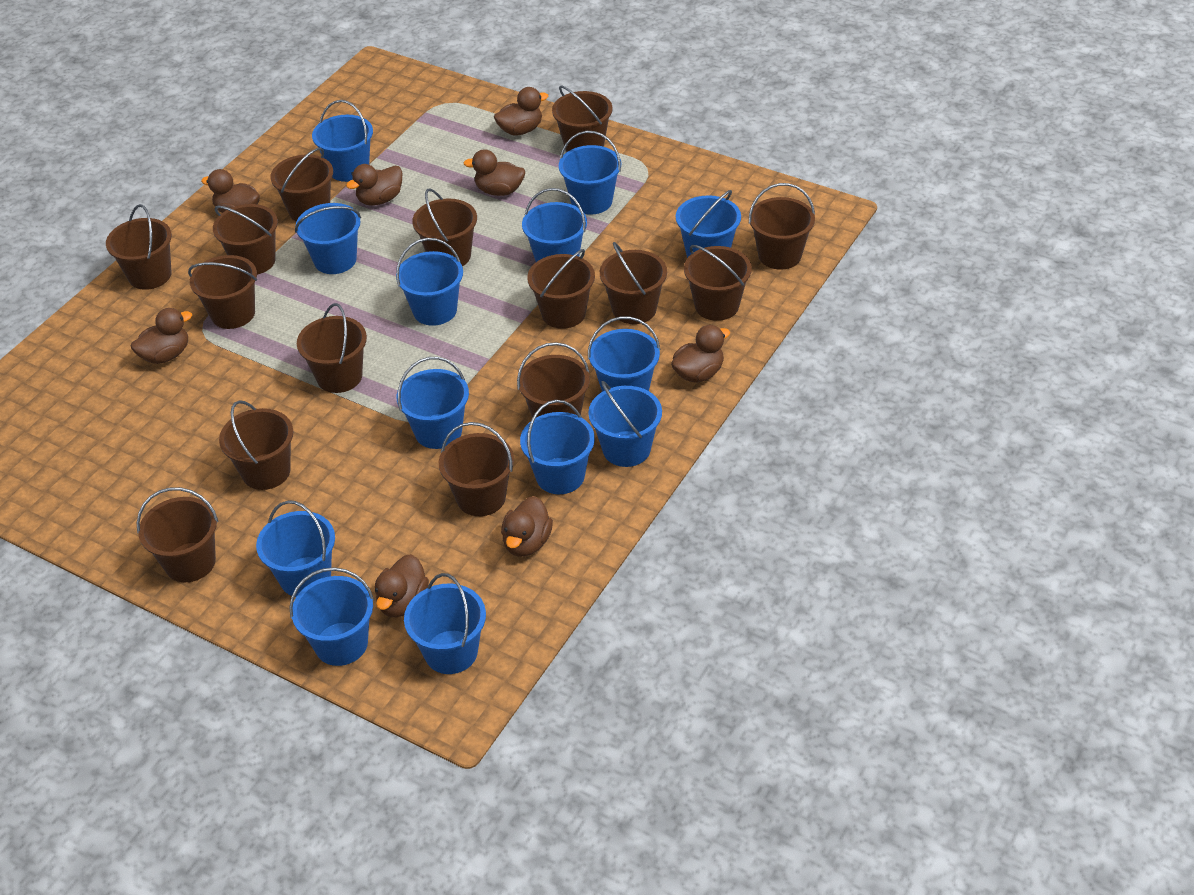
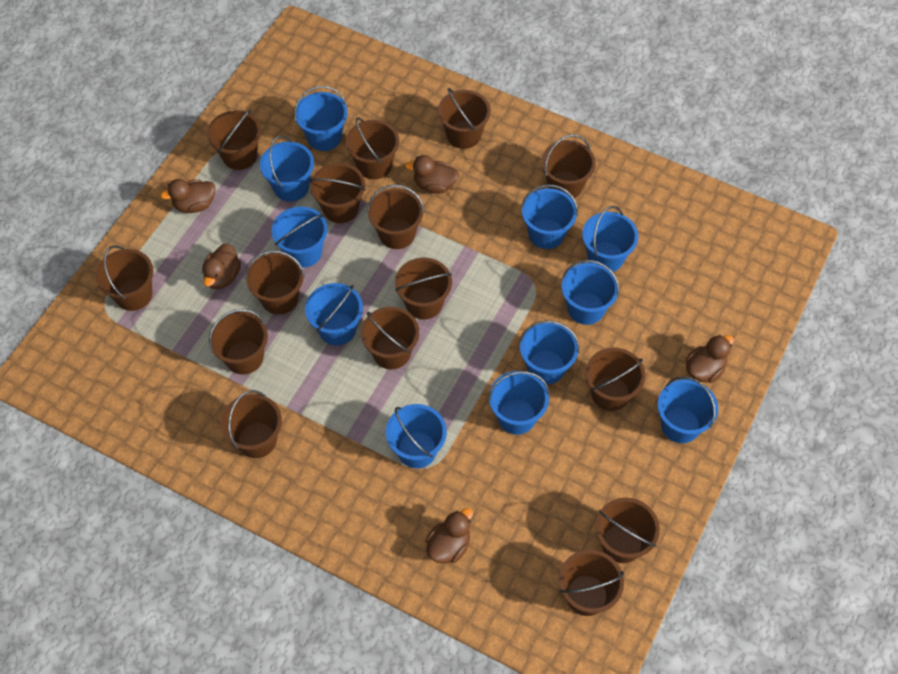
blue bucket: [256,500,335,597] [289,567,374,666] [295,203,361,274] [312,100,373,182] [396,238,463,326] [397,357,469,449] [404,573,486,674] [520,400,595,494] [522,188,587,262] [559,131,621,215] [588,316,661,392] [588,381,662,467] [676,190,741,258] = 13 -> [260,135,314,202] [271,207,328,268] [294,86,348,151] [305,283,363,345] [386,404,447,468] [488,371,550,435] [519,321,580,385] [521,184,578,249] [561,260,619,325] [582,206,638,272] [657,376,718,443] = 11
brown duck: [131,308,192,364] [201,169,260,213] [346,164,402,206] [375,554,429,617] [463,149,525,196] [494,87,548,136] [501,496,553,557] [671,325,730,383] = 8 -> [160,179,215,213] [202,244,241,289] [405,155,459,194] [425,508,473,564] [685,335,734,383] = 5

